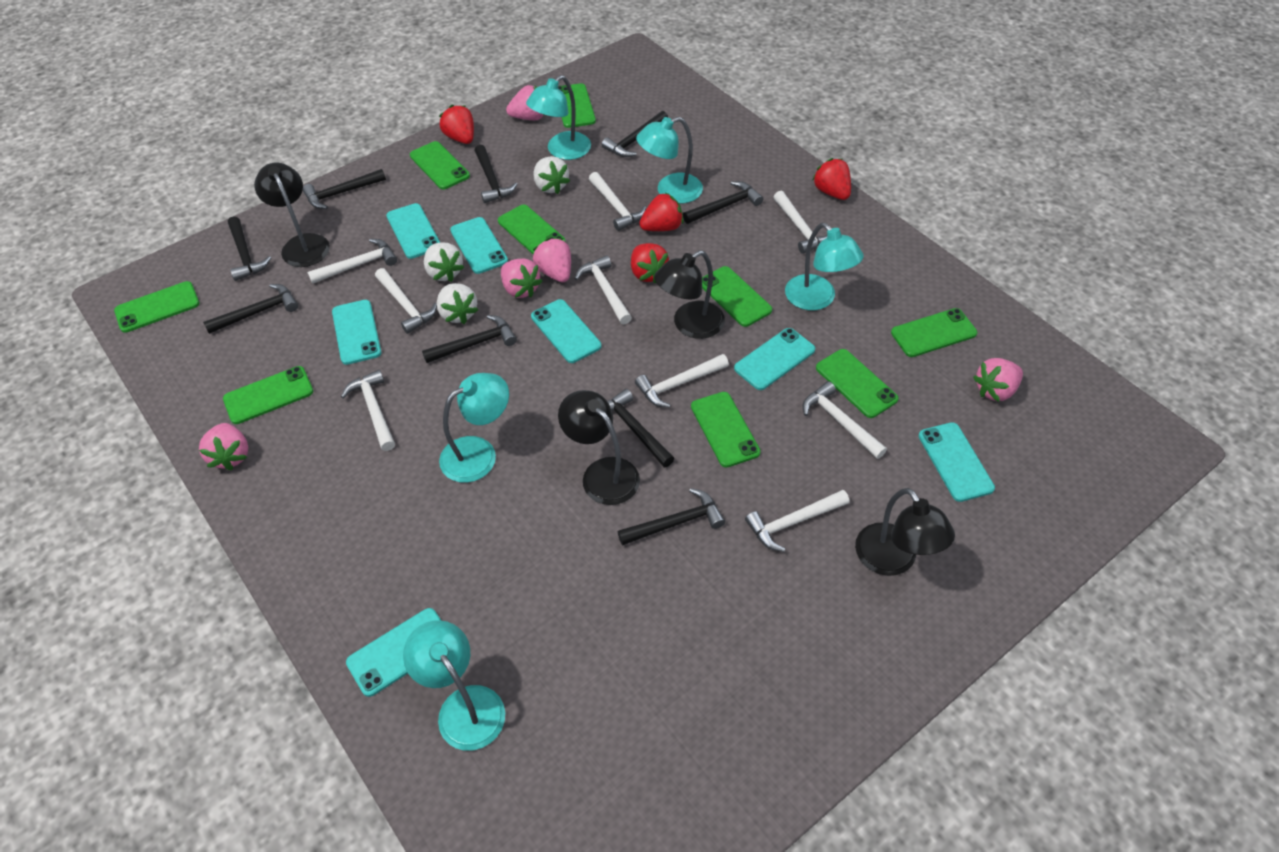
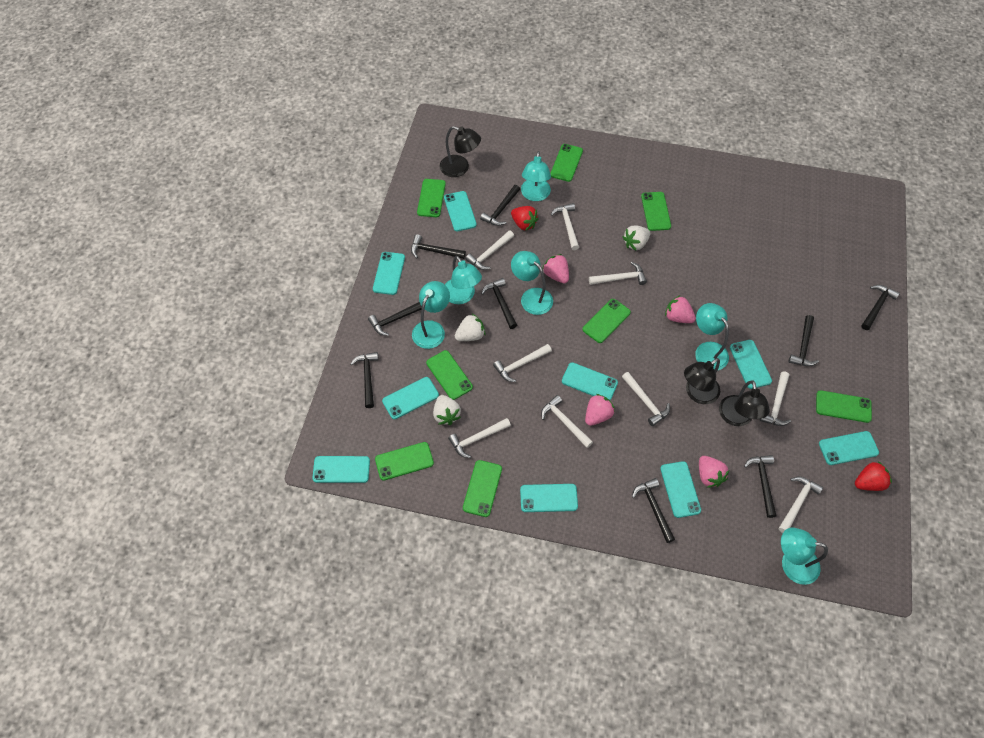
black lamp: [254,163,330,267] [558,390,640,505] [654,250,725,339] [855,488,955,576] = 4 -> [440,126,481,177] [684,358,720,404] [719,380,770,426] = 3
green phone: [114,281,199,333] [223,366,313,424] [410,141,470,189] [498,205,565,254] [558,83,596,128] [691,392,761,468] [702,266,772,327] [816,349,899,418] [891,308,978,357] = 9 -> [375,442,434,481] [417,179,446,217] [426,350,473,400] [463,460,502,517] [550,144,583,182] [582,299,631,343] [641,192,671,231] [816,390,872,423] = 8
pink strawberry: [199,423,248,471] [501,259,542,298] [506,85,544,120] [533,238,571,282] [973,358,1023,402] = 5 -> [542,254,569,283] [585,394,615,426] [665,295,696,323] [699,456,729,488] = 4
red strawberry: [439,105,474,144] [631,243,669,283] [639,192,684,231] [812,158,851,200] = 4 -> [511,206,539,231] [855,461,892,491] = 2
turquoise lamp: [403,620,505,751] [439,373,509,483] [526,75,591,160] [636,117,703,203] [785,223,864,310] = 5 -> [412,281,450,349] [445,256,482,304] [511,251,553,315] [521,151,551,201] [695,303,729,370] [781,527,828,585] = 6
turquoise phone: [332,300,381,365] [346,608,441,697] [386,203,440,259] [450,217,508,274] [531,299,601,363] [734,328,815,390] [919,422,995,502] = 7 -> [312,456,370,483] [373,252,405,295] [382,377,439,419] [444,191,477,231] [520,484,578,512] [562,362,618,400] [660,461,701,518] [730,340,772,389] [819,431,879,465] = 9

